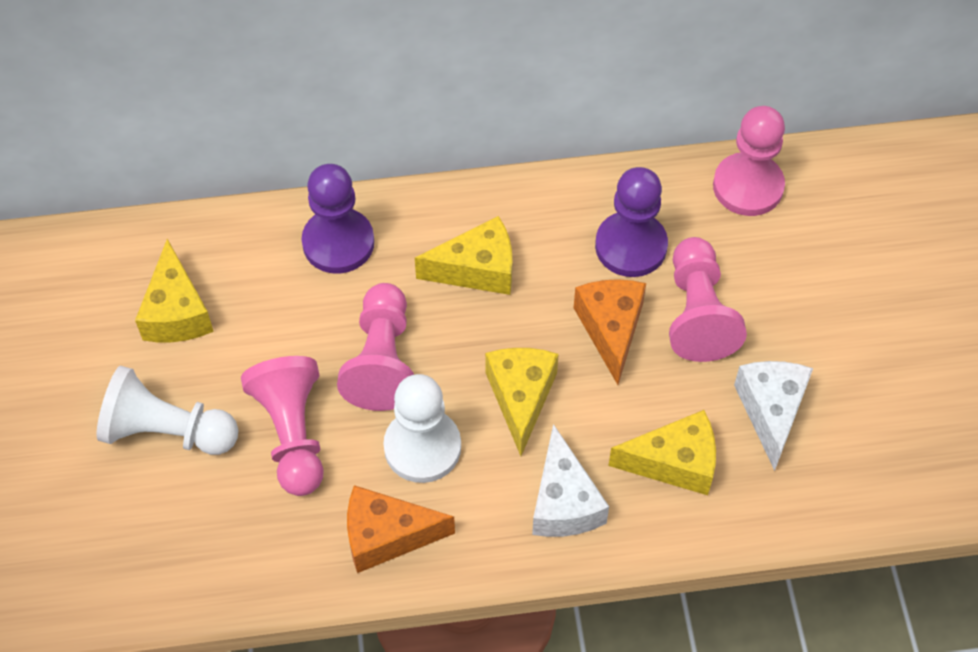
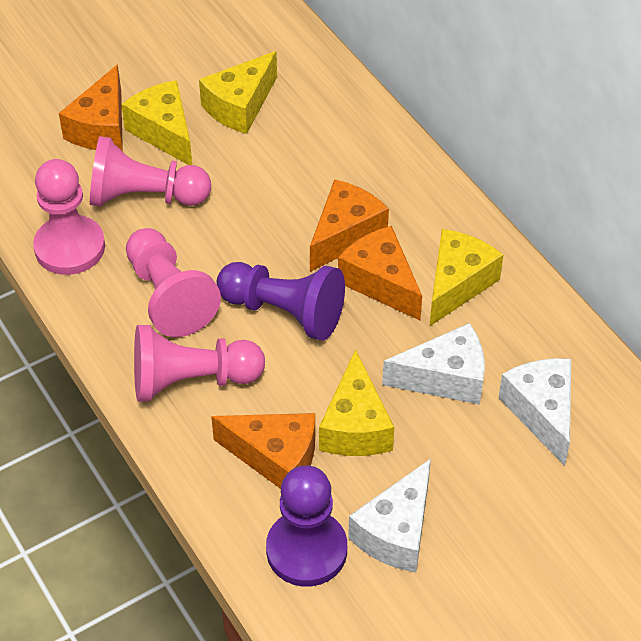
orange cheese: [347,485,455,573] [574,279,646,385] = 2 -> [59,64,123,151] [211,413,315,489] [310,179,389,272] [338,226,422,320] = 4
white cheese: [532,424,609,537] [734,361,813,471] = 2 -> [348,459,431,572] [382,323,485,405] [498,358,571,466] = 3
white pawn: [97,366,239,455] [383,374,461,483] = 2 -> none = 0

